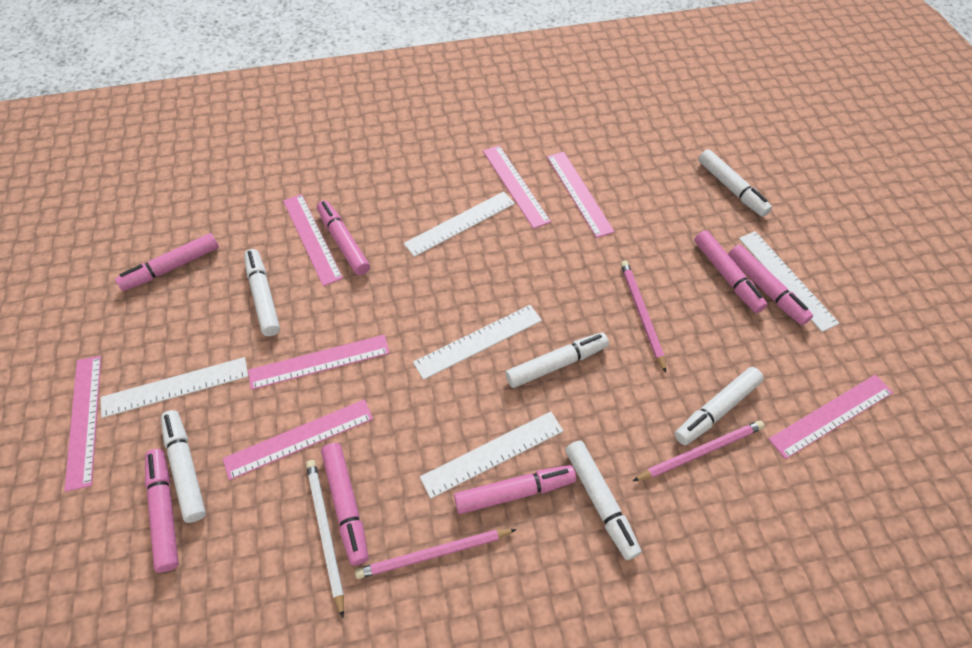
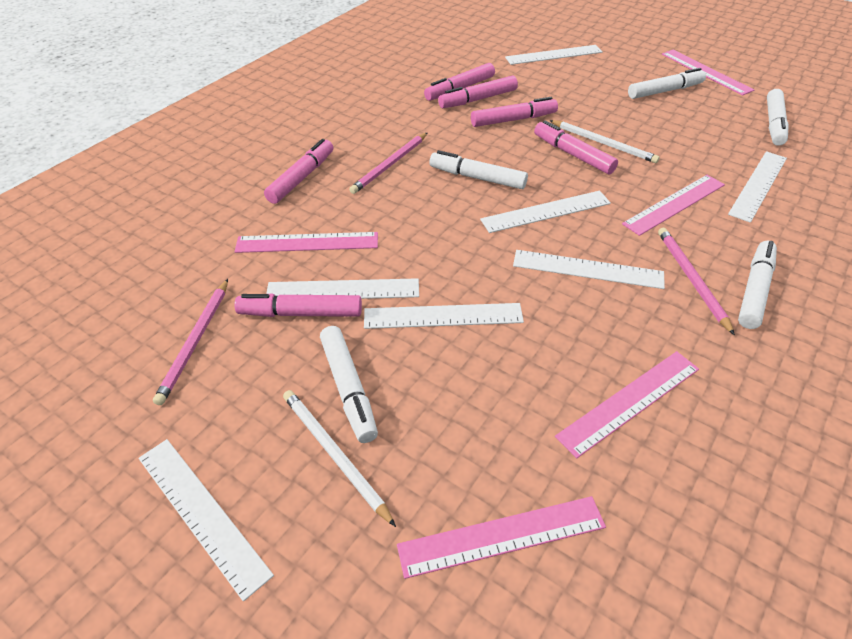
pink marker: [115,233,219,291] [145,449,179,572] [317,200,370,275] [321,443,369,565] [454,465,576,514] [694,230,768,313] [728,245,813,325] = 7 -> [234,293,362,317] [264,139,333,204] [424,63,495,101] [438,75,518,108] [471,97,558,127] [534,121,618,174] = 6
pink ruler: [64,356,101,492] [223,399,373,480] [248,335,390,390] [283,194,343,286] [483,145,551,229] [547,152,615,238] [769,375,893,459] = 7 -> [235,232,378,253] [397,496,606,579] [555,351,699,459] [622,175,725,236] [662,50,754,96] = 5
white marker: [161,410,206,523] [244,249,280,336] [505,332,609,388] [565,440,642,560] [675,367,764,445] [698,149,772,217] = 6 -> [320,326,378,443] [429,150,528,189] [628,68,706,99] [738,240,777,329] [767,89,789,146] = 5
white pencil: [306,460,344,618] = 1 -> [283,390,396,527] [549,120,660,163] = 2
white ruler: [101,357,248,418] [404,191,515,257] [413,305,542,380] [420,412,563,499] [739,231,839,332] = 5 -> [139,439,274,601] [266,278,419,299] [364,303,524,329] [480,191,611,233] [505,45,603,65] [513,250,665,289] [728,151,787,223] = 7

